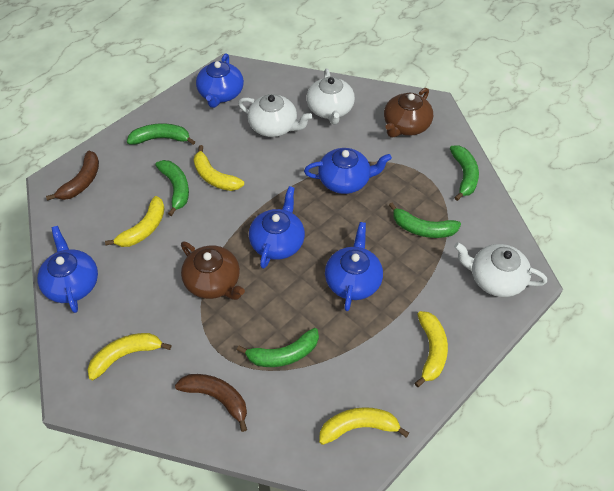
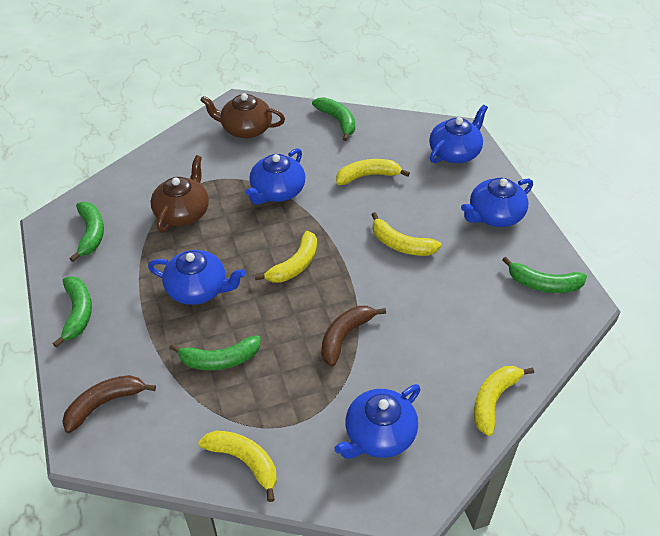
white teapot: [238,94,312,137] [306,68,355,125] [454,242,547,297] = 3 -> none = 0

